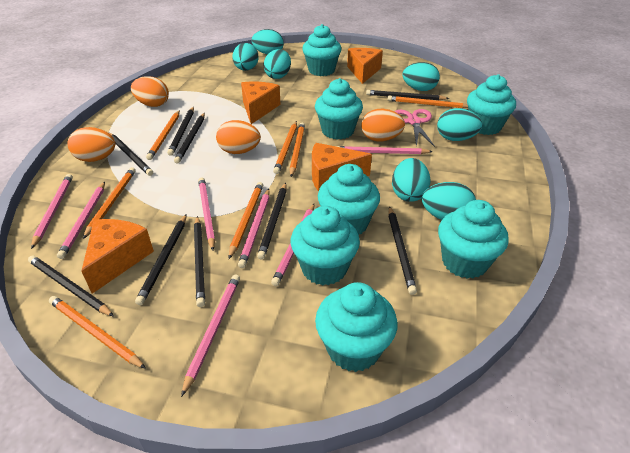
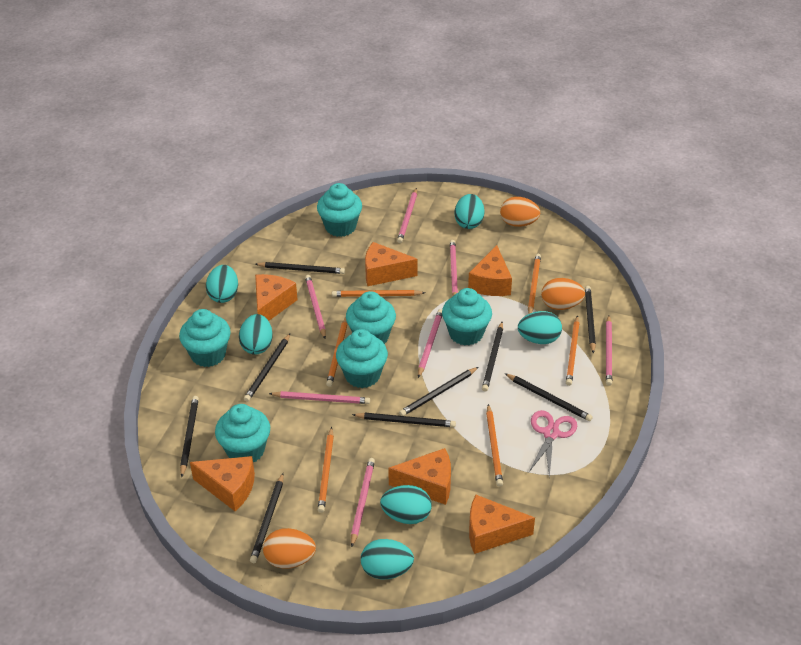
orange cheese: [81,219,154,294] [241,82,281,124] [312,143,372,192] [347,48,383,84] = 4 -> [190,456,255,511] [255,274,298,321] [365,242,418,286] [388,448,451,505] [468,245,512,296] [469,495,535,554] = 6
orange egg: [68,127,115,162] [131,76,169,107] [216,120,261,154] [361,109,405,141] = 4 -> [263,528,316,569] [500,197,540,227] [541,278,585,310] = 3
orange pencil: [49,296,146,369] [83,167,136,239] [146,110,180,160] [229,182,263,259] [273,121,297,174] [289,122,305,177] [388,96,468,108] = 7 -> [318,427,334,513] [326,317,348,387] [332,290,425,297] [486,404,503,487] [528,254,541,314] [566,315,580,386] = 6
turquoise cupcake: [290,206,360,286] [302,24,341,76] [315,78,363,140] [315,282,397,372] [318,164,380,235] [438,200,509,279] [467,74,516,135] = 7 -> [179,309,231,367] [215,404,270,462] [317,183,362,237] [336,329,388,388] [346,291,396,344] [442,288,492,345] = 6
turquoise egg: [232,43,259,71] [252,29,284,55] [263,49,291,79] [392,158,430,202] [402,62,440,91] [422,182,476,220] [437,108,482,141] = 7 -> [206,265,238,303] [239,314,273,355] [361,539,414,579] [380,485,432,524] [454,194,484,229] [518,311,562,344] = 6

